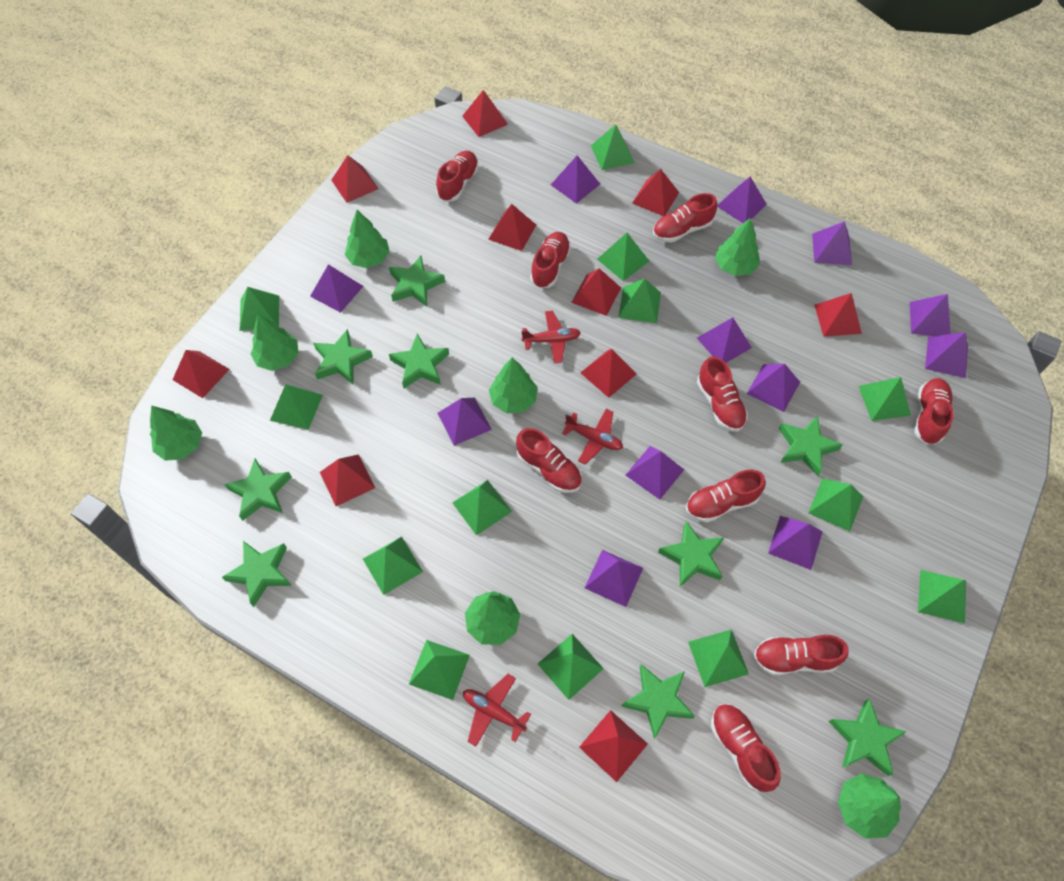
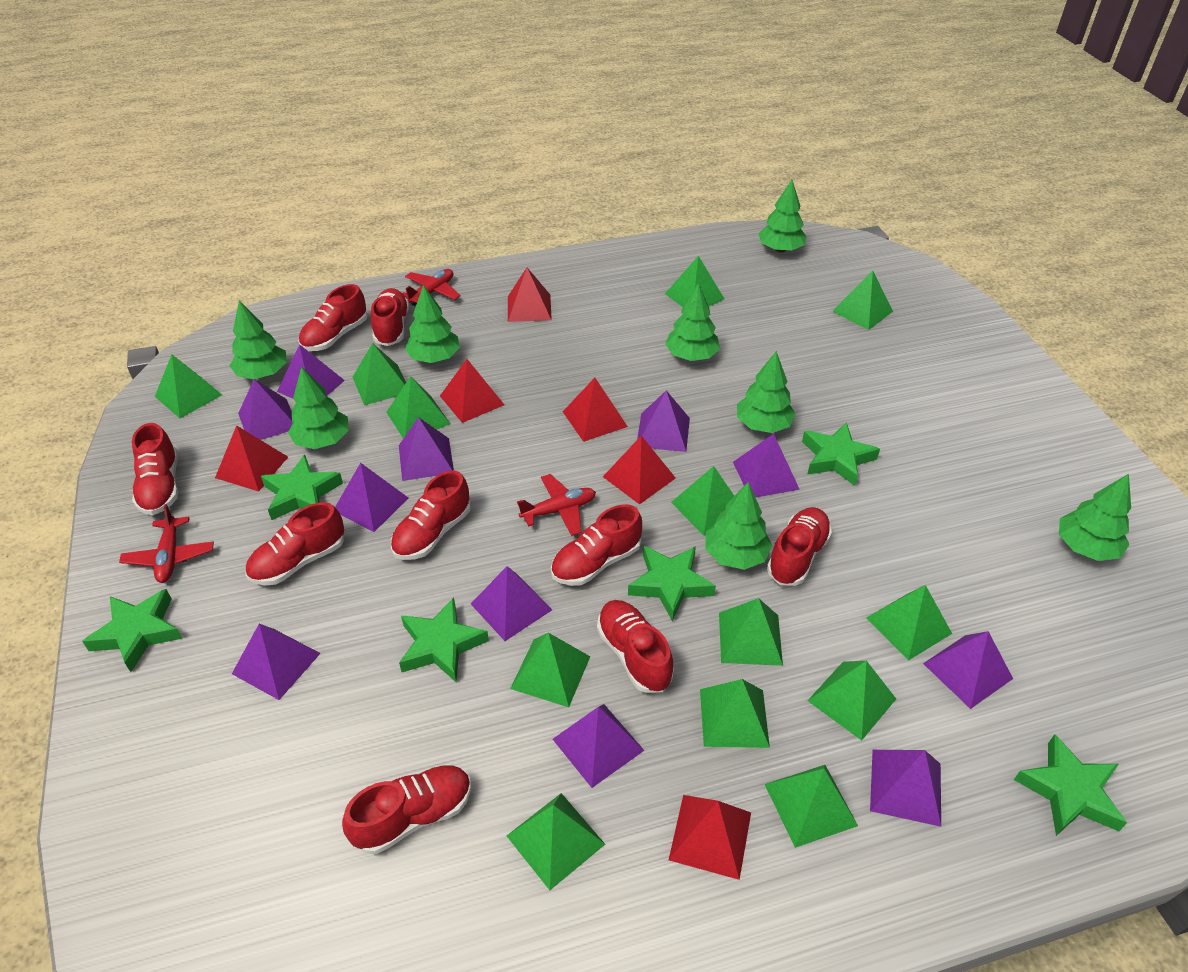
green star: [222,541,292,607] [224,458,292,521] [313,329,373,384] [389,256,445,306] [389,334,449,388] [621,664,695,739] [658,521,724,587] [779,416,842,476] [828,698,907,776] = 9 -> [82,589,183,672] [261,455,343,520] [399,598,489,682] [628,546,716,621] [802,422,880,486] [1014,734,1127,836] = 6
green tree: [150,405,202,461] [251,314,298,371] [345,210,390,268] [465,591,520,645] [489,357,538,413] [715,218,760,276] [838,773,901,839] = 7 -> [230,300,287,379] [288,366,349,449] [405,285,460,363] [665,283,720,361] [705,482,772,570] [737,351,796,433] [759,180,807,252] [1059,474,1131,561] = 8
purple pyramid: [310,264,363,313] [438,398,492,446] [551,155,600,204] [585,550,643,607] [626,446,684,500] [697,317,752,363] [717,177,767,223] [747,364,800,412] [768,516,823,570] [812,221,852,265] [910,294,951,336] [925,332,968,378] = 12 -> [232,624,321,700] [238,379,293,440] [277,344,345,399] [335,463,408,532] [399,417,454,481] [471,566,552,641] [553,704,644,788] [637,390,690,452] [733,434,800,498] [870,750,941,827] [923,631,1013,709] = 11
red pyramid: [173,350,230,398] [320,454,375,506] [332,155,379,203] [462,90,508,137] [488,204,536,251] [571,268,621,316] [579,710,648,782] [580,349,636,398] [632,169,679,216] [814,293,862,337] = 10 -> [215,425,288,491] [440,359,504,423] [508,268,552,322] [563,378,628,442] [603,436,676,505] [669,795,751,880] = 6

